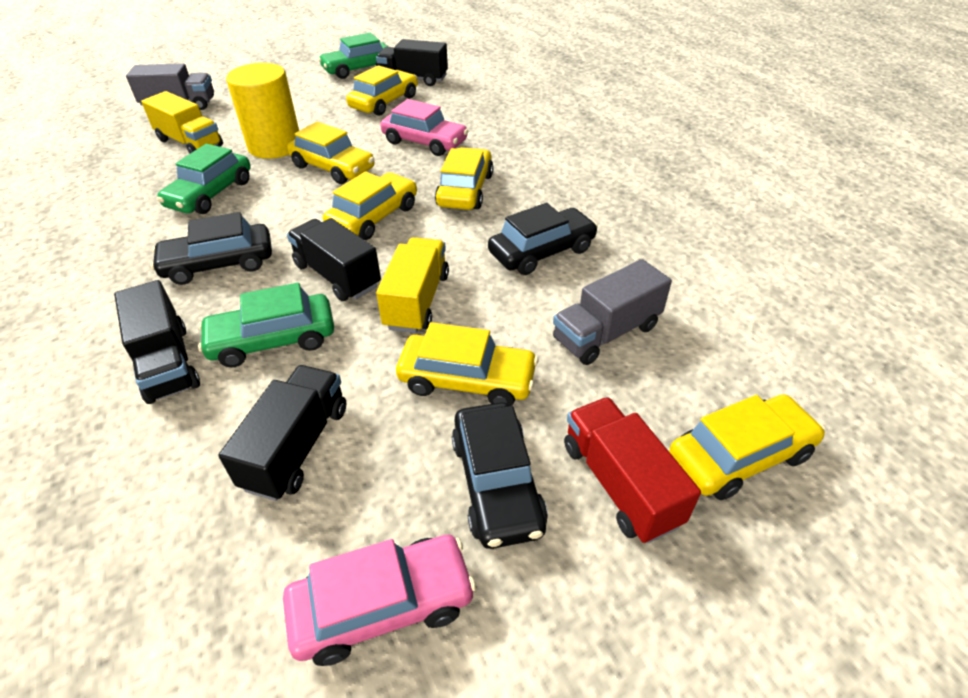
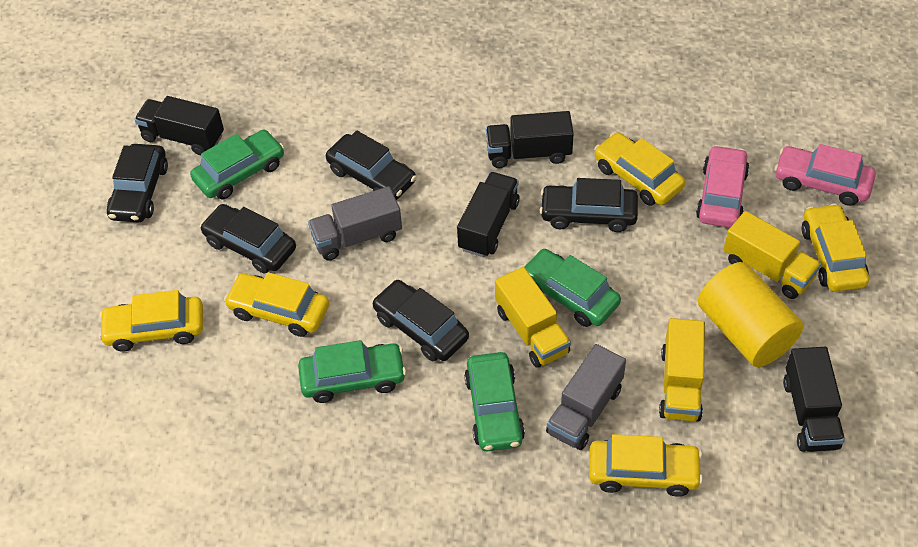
black car: [151,212,272,285] [452,402,548,549] [488,203,598,275] = 3 -> [107,144,168,222] [200,204,296,274] [326,130,416,200] [372,280,469,361] [539,178,638,232] = 5
green car: [157,144,251,214] [198,283,334,367] [318,33,388,79] = 3 -> [190,130,284,200] [298,340,406,403] [464,352,525,451] [522,249,621,327] = 4
red truck: [564,397,701,543] = 1 -> none = 0
yellow car: [287,122,374,184] [323,171,417,240] [346,65,418,116] [396,322,539,406] [435,147,494,210] [669,394,825,500] = 6 -> [99,290,203,352] [224,272,329,337] [589,434,703,497] [594,132,685,206] [802,203,869,292] = 5
yellow truck: [141,91,223,153] [376,237,449,333] = 2 -> [495,267,571,368] [659,318,705,422] [724,211,821,299] = 3

